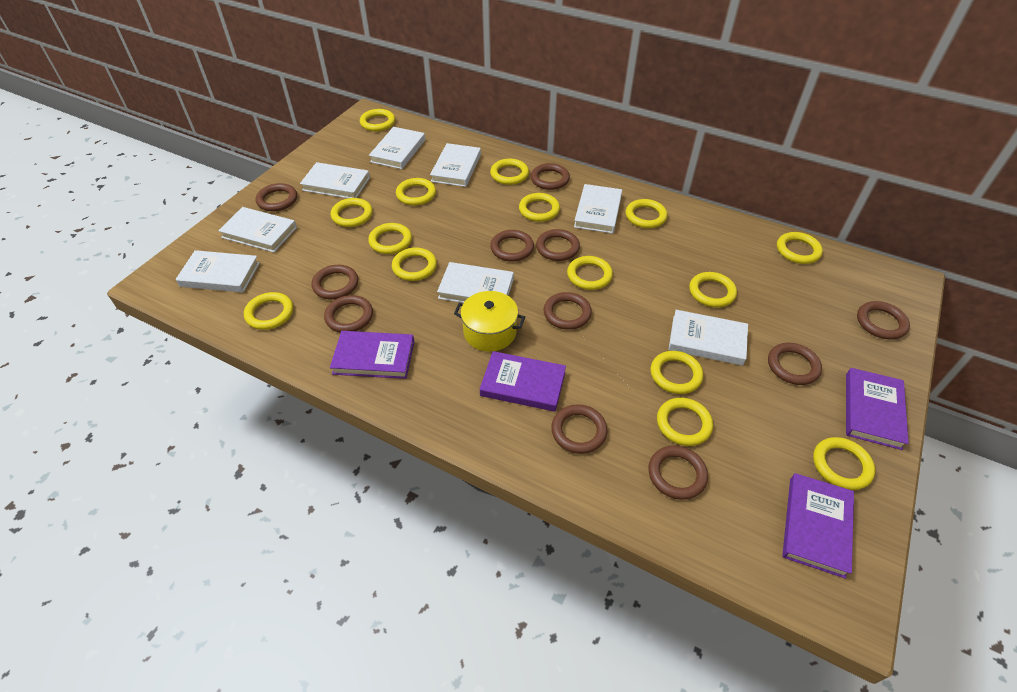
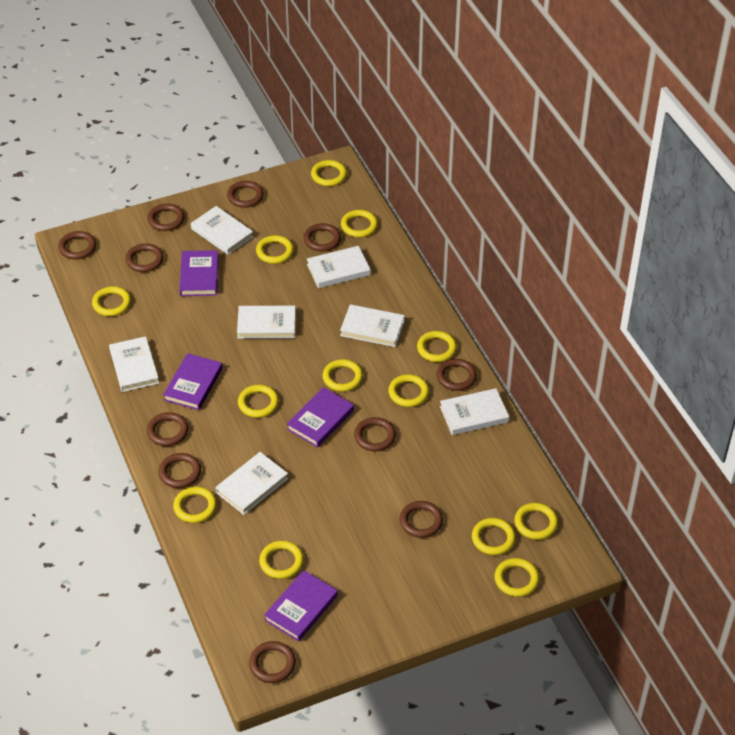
white book: [176,250,260,293] [218,207,297,252] [300,162,370,198] [369,127,425,169] [430,143,481,187] [437,262,514,303] [574,184,622,234] [668,310,748,365] = 8 -> [109,336,159,392] [191,206,253,255] [215,452,288,515] [237,306,296,339] [307,246,371,288] [340,304,405,347] [440,388,509,435] = 7
yellow pot: [454,291,525,352] = 1 -> none = 0
yellow ring: [244,292,293,330] [331,198,373,227] [360,109,395,131] [368,223,412,254] [392,248,437,281] [396,178,436,206] [490,159,529,185] [519,193,560,222] [567,256,613,290] [625,199,668,228] [650,351,703,394] [657,398,713,446] [689,272,737,307] [777,232,823,264] [813,437,875,490] = 15 -> [92,286,131,316] [173,487,217,523] [238,385,279,418] [256,235,294,264] [259,541,304,579] [311,160,347,186] [322,359,363,392] [341,210,378,237] [388,374,429,407] [417,331,457,362] [472,518,516,555] [495,558,539,597] [514,503,558,540] = 13

